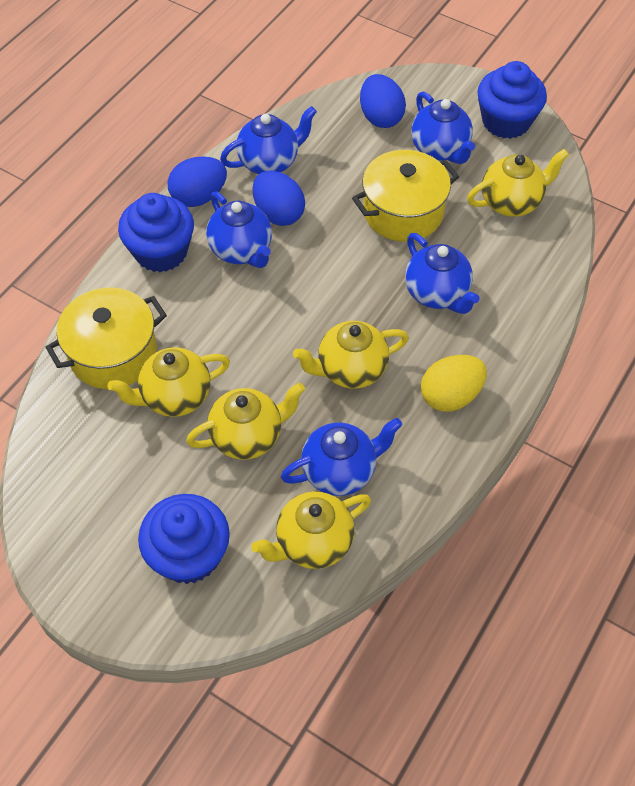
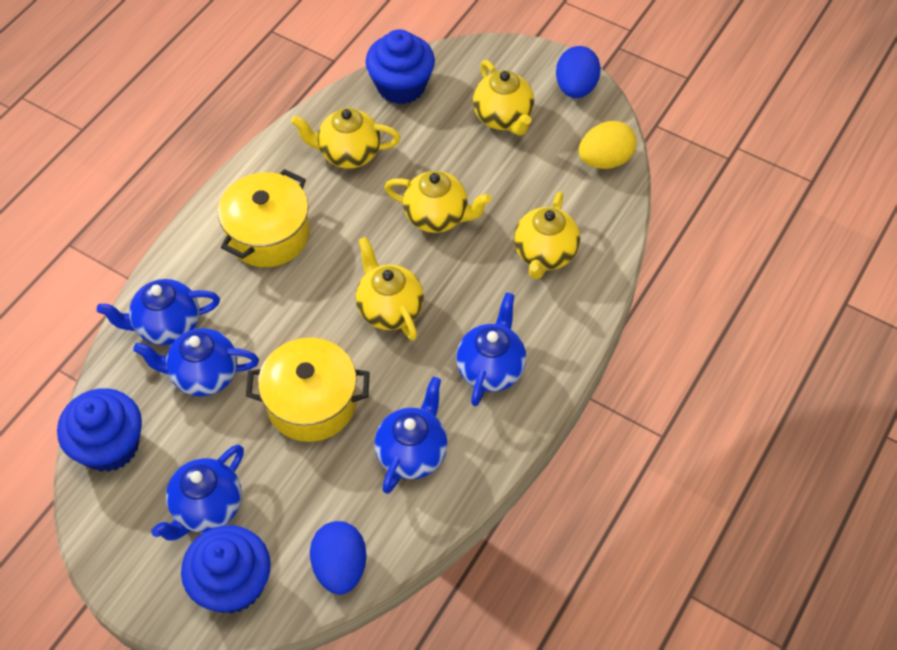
blue egg: [168,156,227,207] [253,171,305,226] [360,74,406,128] = 3 -> [310,521,367,595] [556,46,601,98] = 2

